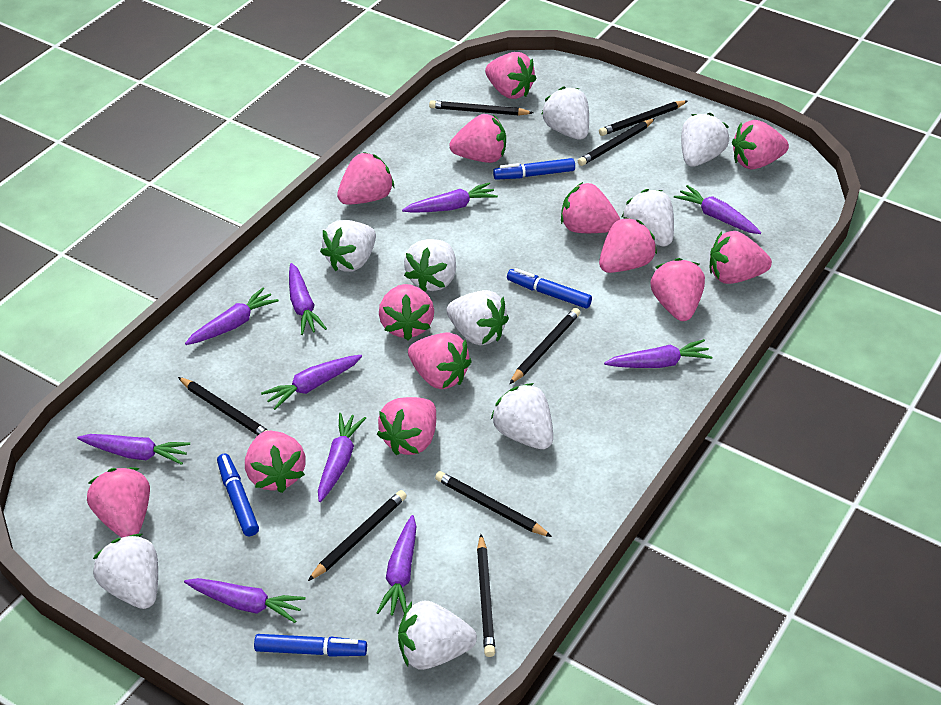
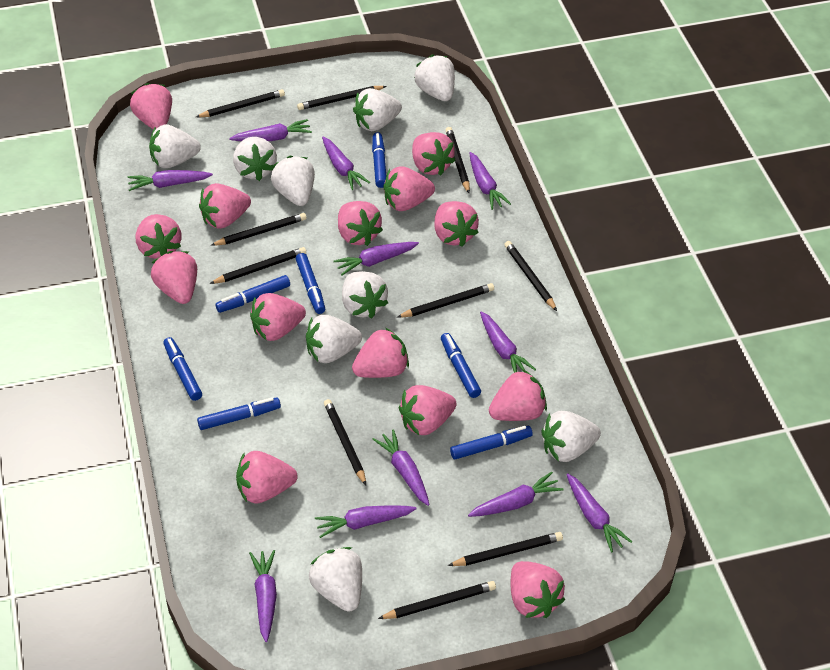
black pencil: [178,377,269,435] [308,490,407,581] [429,100,533,116] [435,471,552,537] [477,534,495,657] [509,308,580,384] [578,118,655,166] [599,101,687,136] = 8 -> [196,89,285,118] [209,247,306,284] [210,213,307,246] [297,86,386,110] [324,399,366,485] [378,581,496,619] [397,283,494,318] [446,127,470,193] [448,532,563,566] [504,241,557,311] = 10
blue marker: [217,453,259,536] [254,634,367,657] [493,158,575,180] [507,268,592,308] = 4 -> [163,337,202,401] [197,397,281,430] [215,275,290,313] [296,253,325,314] [372,132,386,188] [441,333,481,398] [450,426,533,459] = 7
pink strawberry: [87,467,150,537] [245,431,306,493] [337,152,394,204] [377,397,436,455] [379,284,434,341] [408,333,472,389] [449,114,506,163] [485,52,536,99] [561,182,620,233] [599,217,657,273] [651,258,705,321] [710,231,772,284] [732,120,789,169] = 13 -> [130,83,172,129] [136,214,182,259] [151,251,197,304] [199,183,251,229] [236,451,298,503] [250,293,306,341] [338,201,383,246] [352,328,409,378] [384,166,435,211] [399,385,457,435] [412,132,456,175] [434,201,479,247] [489,370,547,421] [511,561,565,618] = 14
purple carrot: [77,434,190,465] [184,578,306,623] [185,288,279,345] [261,355,362,410] [289,263,327,335] [318,413,366,502] [376,515,417,616] [402,182,498,213] [604,339,712,368] [674,185,761,234] = 10 -> [128,170,213,191] [229,119,312,141] [249,550,277,642] [315,505,417,538] [322,137,370,190] [334,242,419,275] [373,430,429,506] [468,472,563,517] [470,152,511,210] [480,311,536,373] [566,473,632,553] = 11

